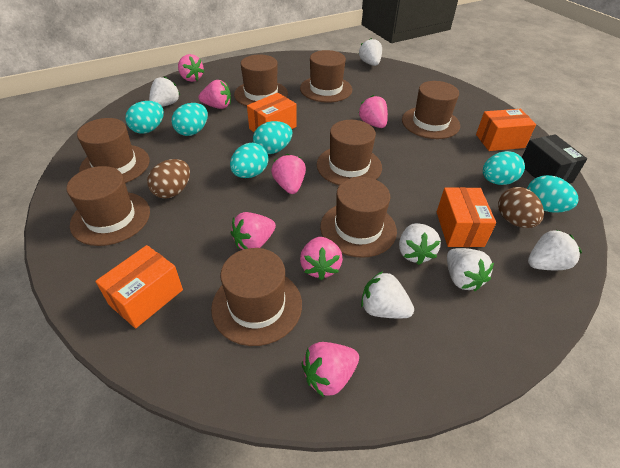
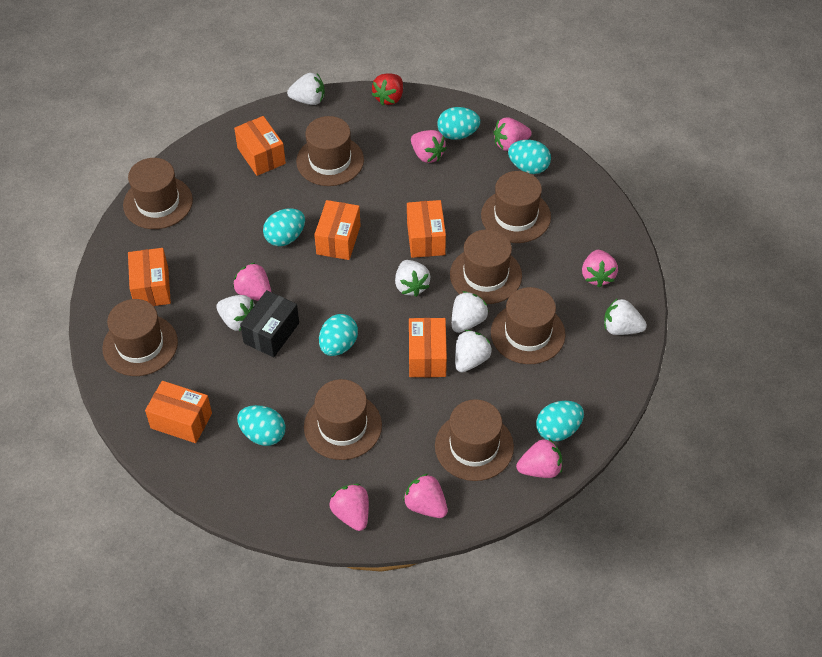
brown egg: [147,159,190,199] [498,187,544,228] = 2 -> none = 0
orange box: [95,245,183,328] [247,93,297,132] [437,187,496,247] [476,109,536,151] = 4 -> [128,248,171,306] [145,381,212,443] [234,116,286,176] [314,200,361,260] [407,200,446,258] [409,318,447,377] = 6
red strawberry: none = 0 -> [372,73,403,105] = 1

